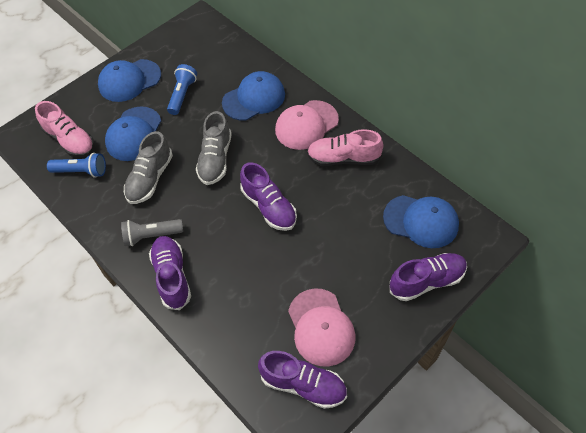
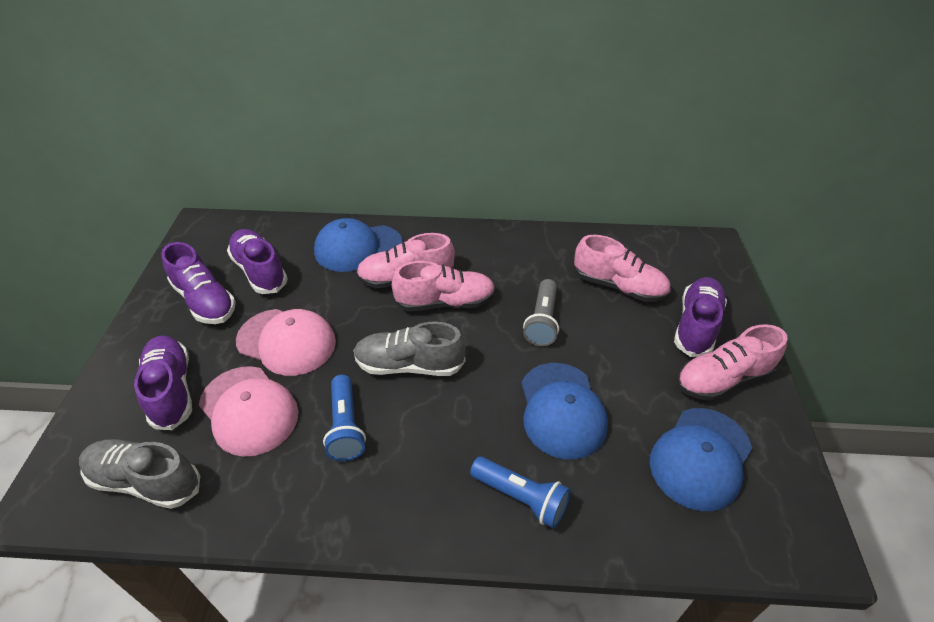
blue cap: [98,59,161,102] [105,106,161,161] [222,71,285,121] [383,195,459,248] = 4 -> [314,218,403,272] [521,363,608,459] [650,408,752,511] = 3
pink shoe: [35,101,95,157] [307,129,383,166] = 2 -> [356,233,455,288] [392,261,496,311] [573,235,671,302] [677,324,788,401] = 4

